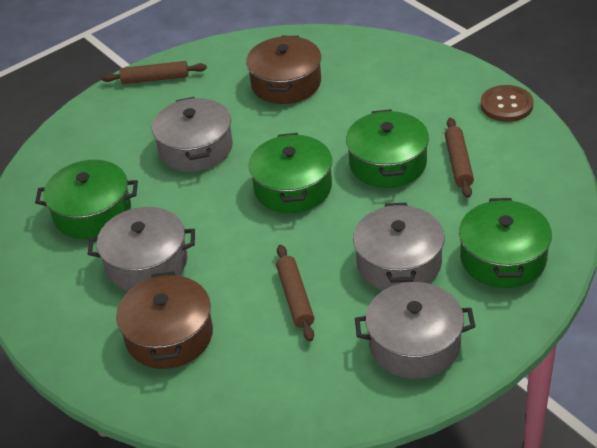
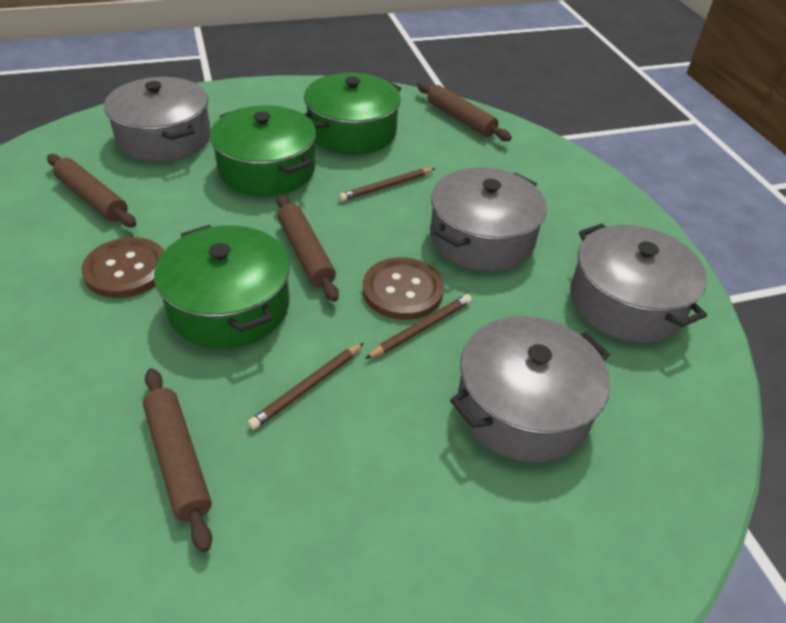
brown button: [481,85,533,122] = 1 -> [82,237,164,298] [363,257,444,320] = 2
brown pencil: none = 0 -> [248,343,364,430] [339,168,435,201] [365,294,472,359] = 3
brown pot: [116,271,213,369] [246,36,321,104] = 2 -> none = 0
brown rolling pin: [101,61,207,84] [276,245,314,341] [445,118,474,198] = 3 -> [47,154,136,227] [143,368,212,552] [276,194,339,302] [417,82,512,141] = 4
green pot: [35,160,138,239] [249,133,332,213] [346,109,429,188] [459,198,552,288] = 4 -> [154,225,290,349] [210,105,317,196] [304,73,401,155] = 3

